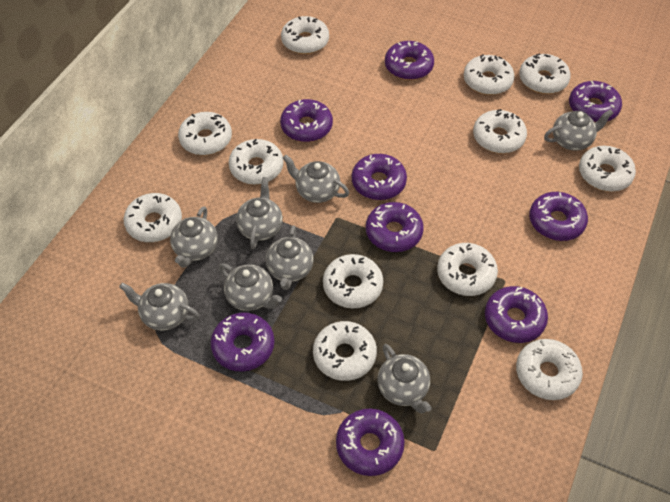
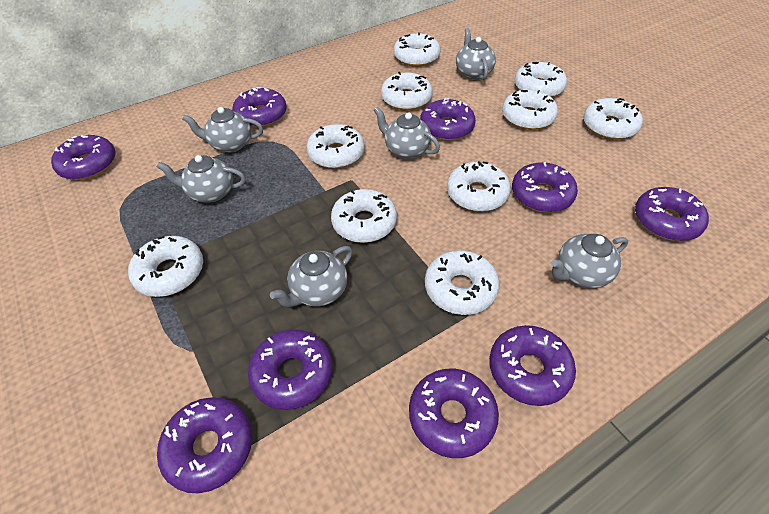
grey teapot: [119,283,199,331] [170,206,218,268] [219,263,282,311] [236,177,283,249] [266,226,314,290] [283,155,349,203] [377,344,432,413] [544,109,613,151] = 8 -> [157,155,246,203] [182,107,263,152] [270,246,353,307] [374,107,440,159] [456,28,496,80] [551,234,628,288] = 6
white donut: [124,193,182,242] [178,112,232,155] [229,139,283,185] [281,16,329,54] [313,321,377,381] [323,254,383,308] [437,243,498,296] [464,54,515,95] [473,109,527,153] [516,339,583,400] [519,53,571,94] [579,146,636,192] = 12 -> [128,236,203,297] [307,124,365,169] [331,189,397,243] [381,72,433,110] [394,32,441,67] [425,250,500,315] [447,161,511,212] [502,90,558,130] [514,62,567,97] [583,98,643,140] = 10

